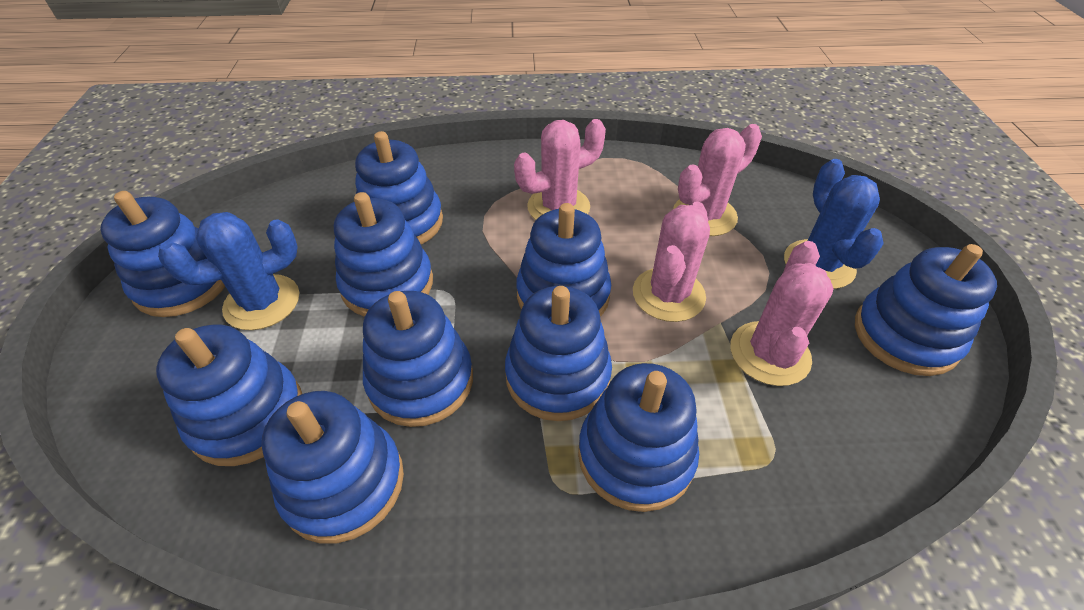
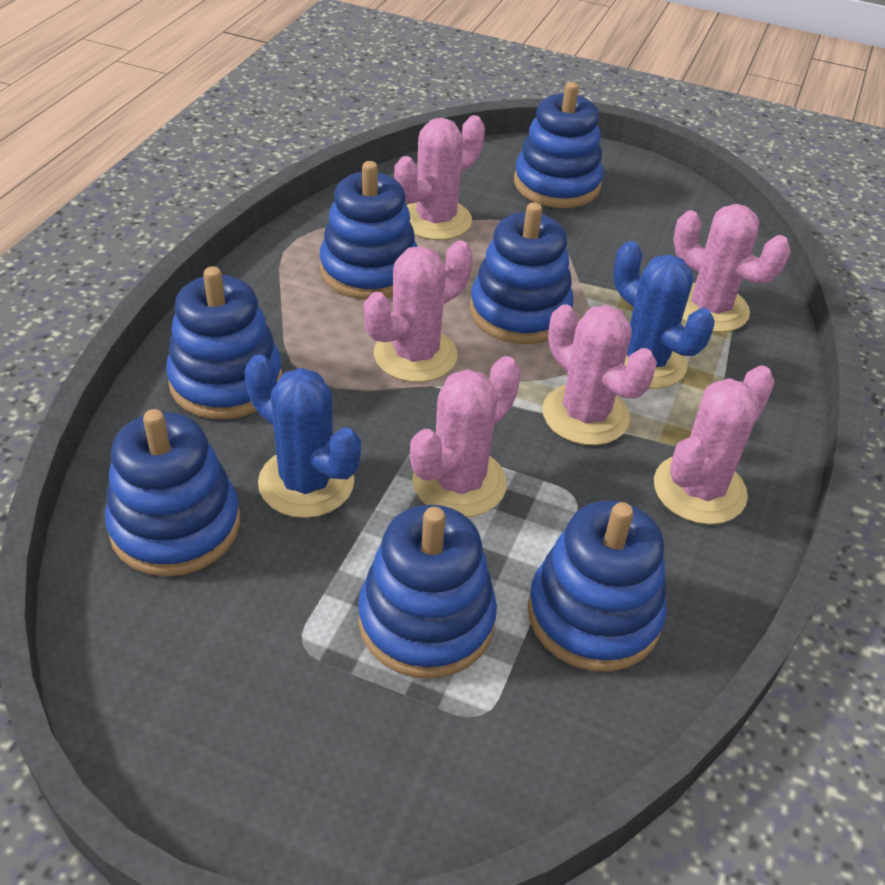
blue stacking toy: [100,191,225,317] [156,325,302,466] [262,391,404,544] [334,192,433,317] [355,131,443,244] [363,291,473,427] [505,286,612,421] [516,203,611,317] [578,363,699,512] [855,244,997,376] = 10 -> [105,409,240,577] [166,266,283,419] [320,161,418,300] [358,505,497,679] [470,202,573,344] [514,82,603,208] [528,501,667,672] = 7
pink cactus: [514,119,606,220] [633,202,710,322] [673,124,762,236] [730,241,834,386] = 4 -> [364,240,473,382] [394,115,485,240] [410,356,521,517] [542,305,657,445] [654,366,775,525] [673,204,791,332] = 6

